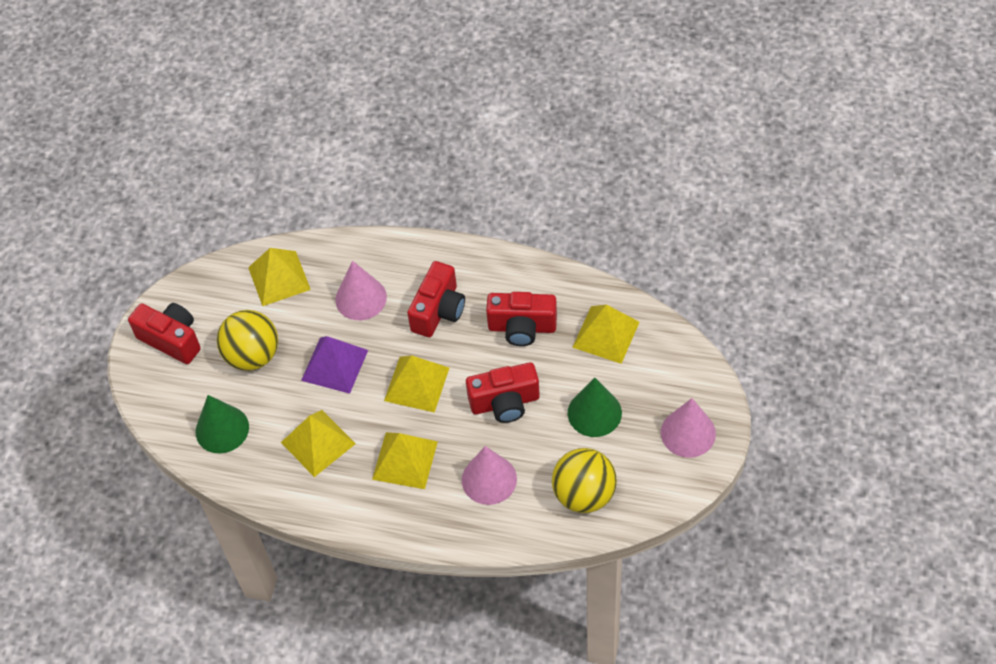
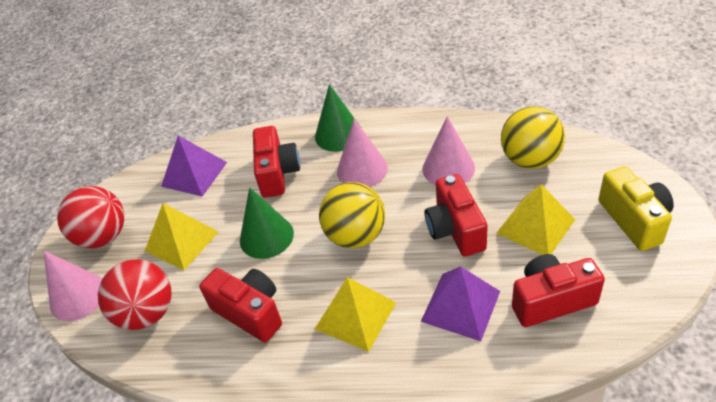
purple pyramid: [301,336,368,394] = 1 -> [161,136,227,197] [421,266,500,341] = 2
red ball: none = 0 -> [57,186,124,248] [98,259,172,330] = 2
yellow camera: none = 0 -> [599,166,674,251] = 1
yellow pyramid: [248,248,311,306] [281,410,356,477] [372,432,438,489] [384,355,449,412] [572,305,640,364] = 5 -> [145,203,219,270] [315,277,397,352] [497,184,576,255] = 3

